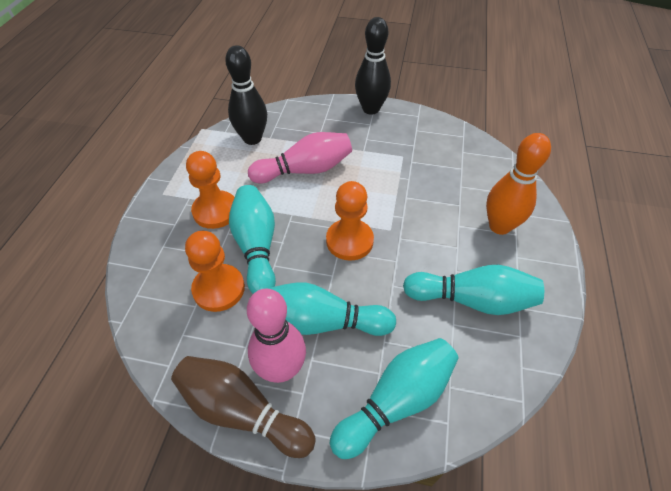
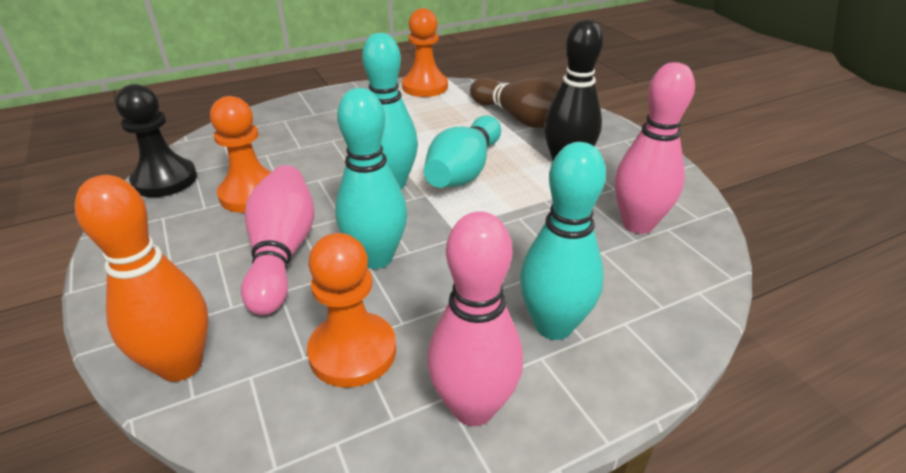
black bowling pin: [225,45,267,145] [355,17,391,115] = 2 -> [544,19,603,161] = 1
black pawn: none = 0 -> [115,84,197,197] = 1
pink bowling pin: [247,289,306,383] [248,132,352,184] = 2 -> [241,165,314,315] [427,211,523,426] [615,62,695,234] = 3

